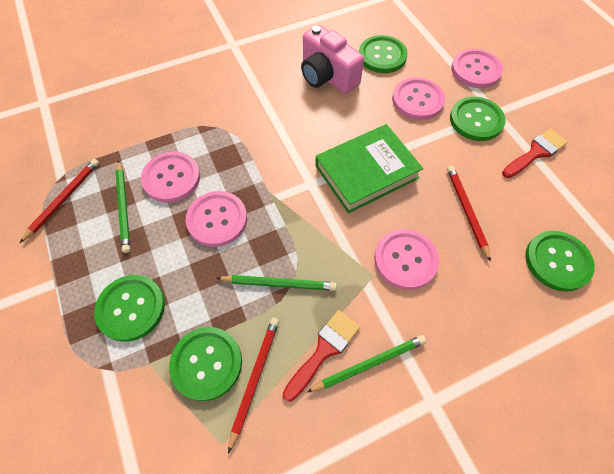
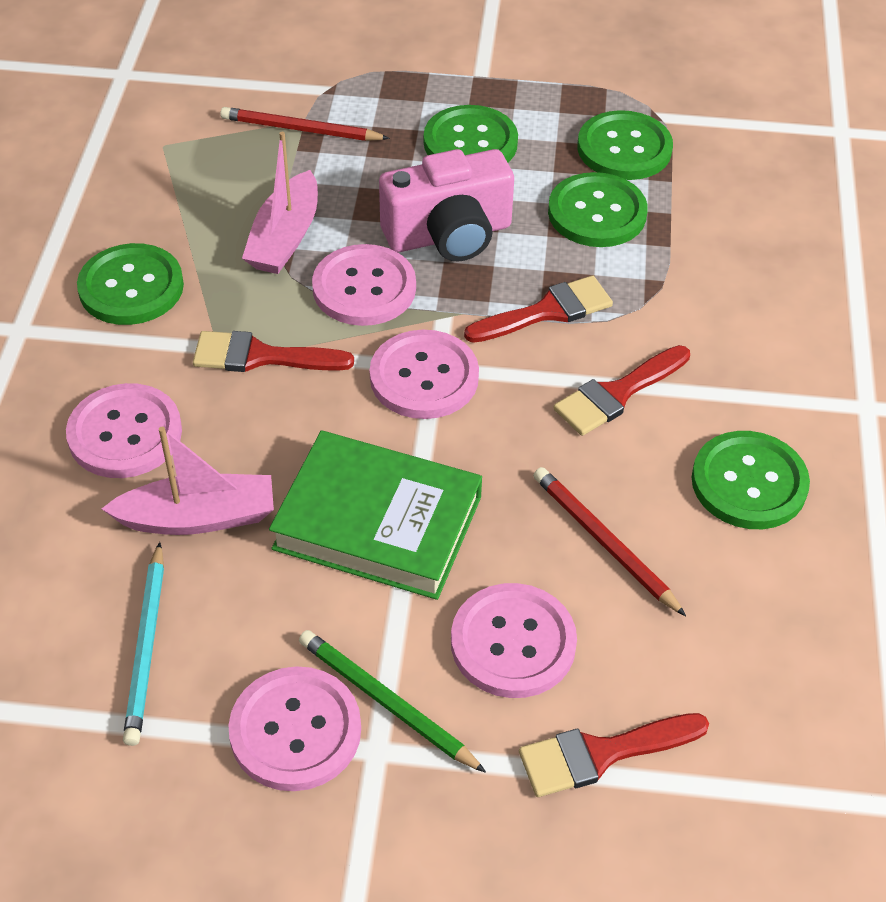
green pencil: [116,161,130,253] [217,275,337,291] [306,335,426,393] = 3 -> [299,630,486,773] = 1
pink boat: none = 0 -> [102,427,274,535] [242,132,318,274] = 2
red brush: [283,310,360,402] [502,129,568,178] = 2 -> [193,331,354,372] [464,275,613,343] [519,713,709,797] [553,345,690,436] = 4
red pencil: [20,159,99,243] [228,318,279,454] [447,166,491,262] = 3 -> [220,107,390,141] [533,467,686,616] = 2
turquoise pencil: none = 0 -> [123,542,164,746] = 1

